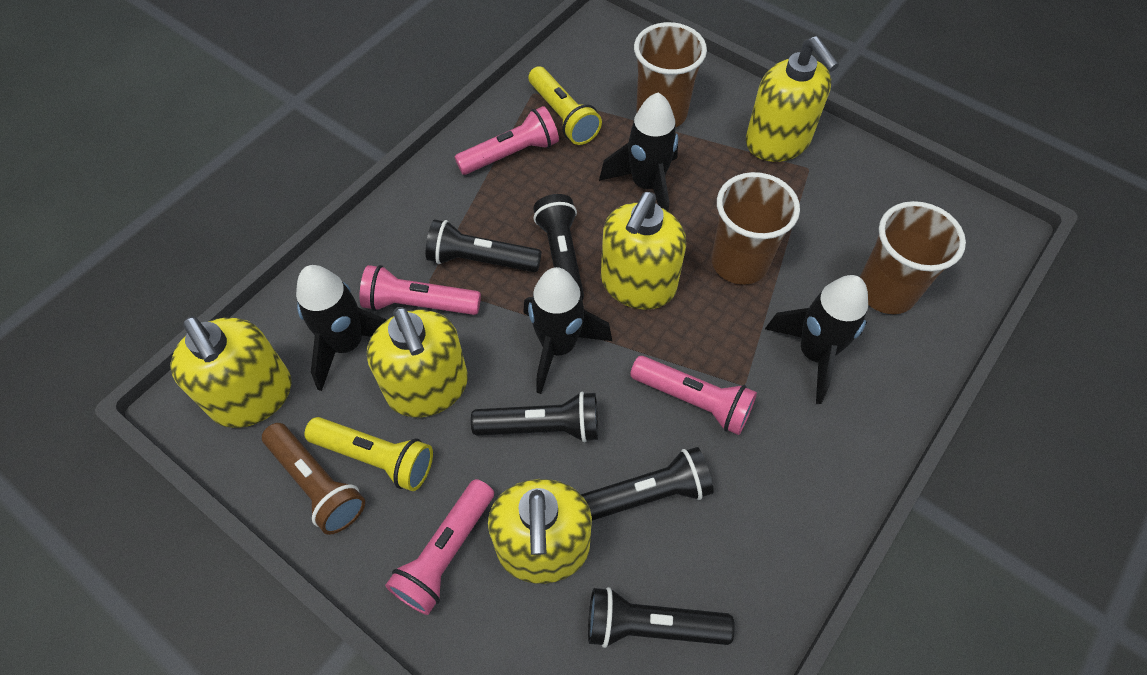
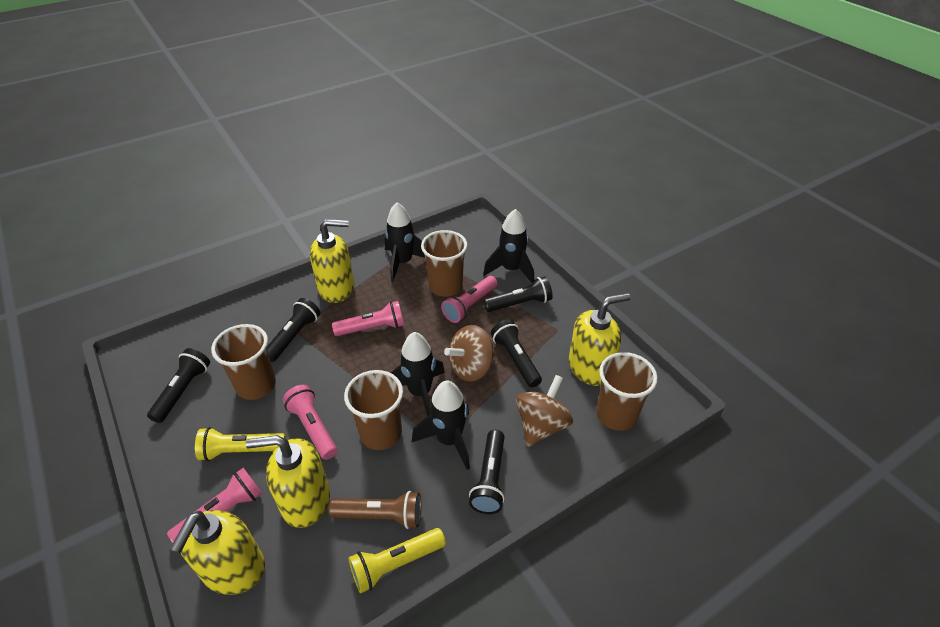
brown cup: [634,22,707,128] [712,172,800,285] [860,201,966,314] = 3 -> [211,324,276,400] [344,370,403,450] [421,230,468,297] [596,352,658,431] = 4
brown spinning top: none = 0 -> [444,325,495,382] [516,375,573,447] = 2
yellow soap dispenser: [170,316,291,428] [367,307,468,417] [488,479,592,584] [601,192,686,309] [746,36,839,162] = 5 -> [170,510,265,595] [246,435,330,528] [310,219,354,303] [569,293,630,386] = 4

